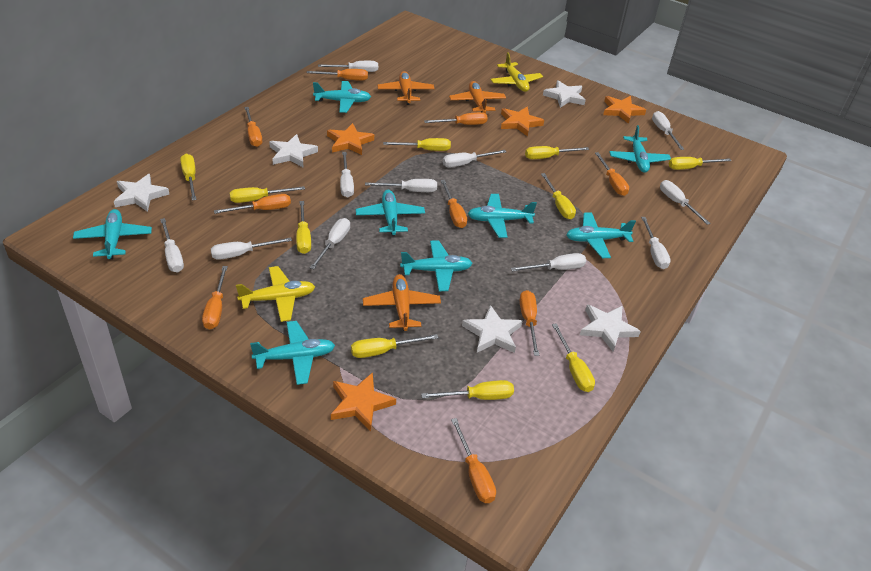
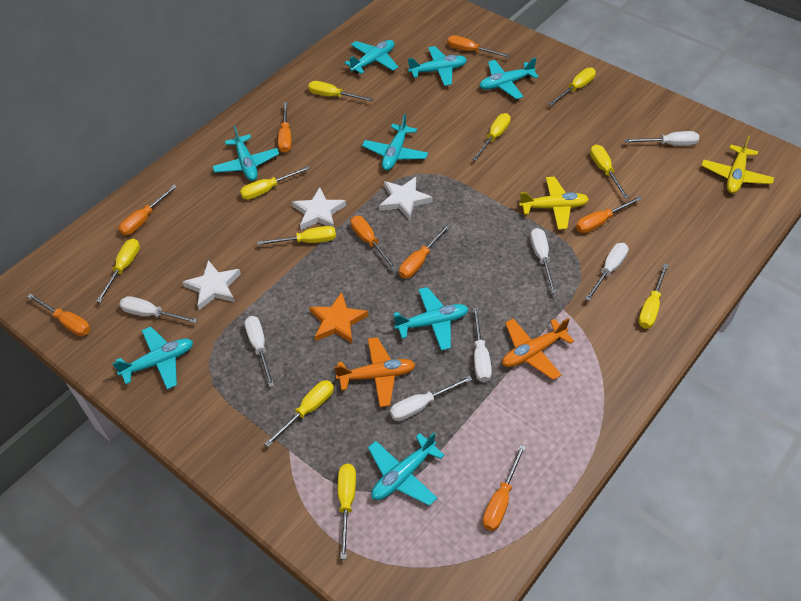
orange plane: [363,274,441,331] [377,71,434,105] [449,81,506,113] = 3 -> [334,337,416,407] [502,318,574,380] = 2
orange screwdriver: [202,266,228,330] [214,194,291,214] [244,107,262,147] [307,69,368,81] [424,112,488,125] [441,180,467,228] [451,418,496,503] [520,290,539,356] [595,152,629,196] = 9 -> [27,294,90,336] [119,185,177,235] [278,102,292,153] [350,216,397,270] [399,224,450,278] [447,35,510,58] [483,445,526,531] [576,196,642,233] = 8
orange star: [327,123,374,155] [331,372,396,431] [501,107,544,137] [603,96,646,124] = 4 -> [309,292,369,343] = 1
white screwdriver: [160,218,184,273] [211,237,292,260] [310,218,350,269] [318,61,378,72] [340,152,354,198] [365,179,437,192] [443,150,506,167] [511,253,586,271] [641,217,671,269] [652,111,684,150] [660,180,711,225] = 11 -> [119,296,198,323] [244,316,274,387] [390,375,472,421] [473,307,492,382] [530,228,557,293] [585,243,628,301] [625,131,699,146] = 7
white star: [114,174,169,212] [269,134,318,168] [462,305,523,353] [543,80,586,108] [580,305,641,352] = 5 -> [183,260,241,310] [292,187,346,230] [379,177,432,220] = 3

